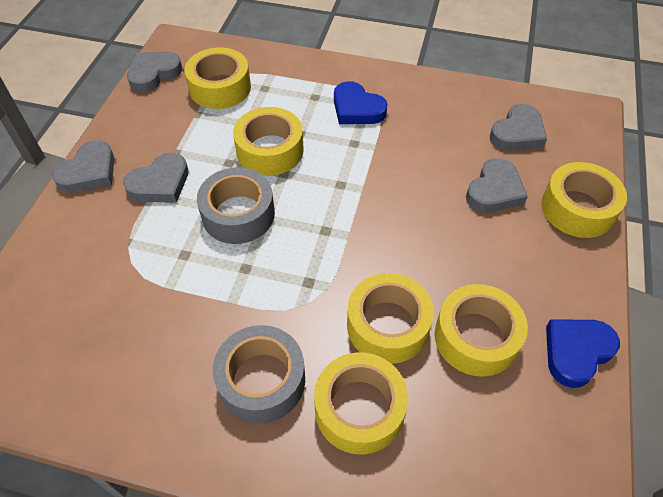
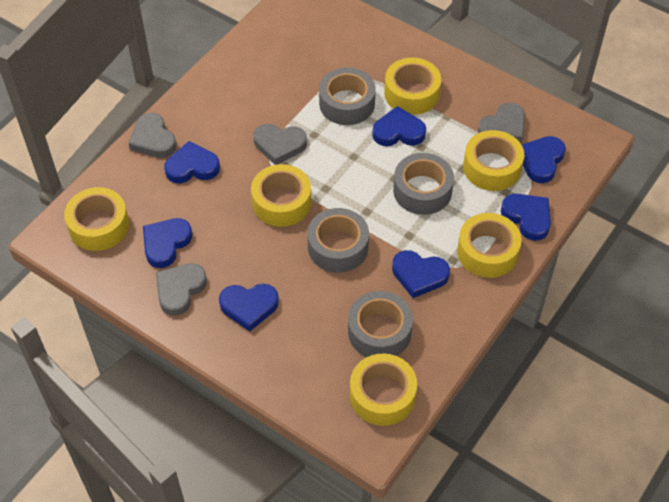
blue heart: [334,81,388,124] [546,319,620,388] = 2 -> [143,218,192,268] [164,141,220,183] [219,284,279,331] [372,106,426,146] [392,250,450,298] [501,194,551,241] [522,136,566,183] = 7
grey heart: [52,141,115,193] [123,153,189,203] [127,52,182,92] [466,158,528,213] [490,104,547,151] = 5 -> [128,113,177,158] [156,263,207,316] [253,124,307,165] [478,103,525,143] = 4
grey tape: [197,167,275,244] [213,325,305,423] = 2 -> [307,208,369,273] [319,67,376,125] [348,291,413,357] [393,153,454,215] = 4

